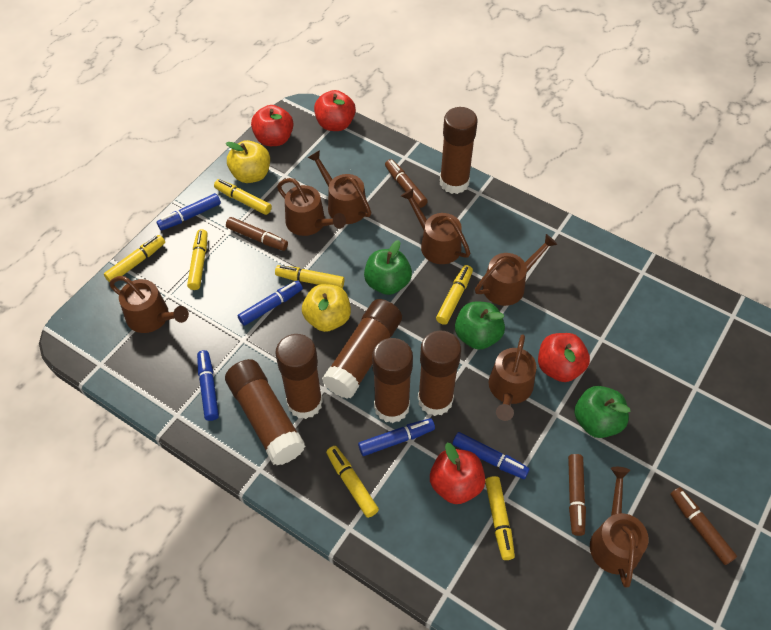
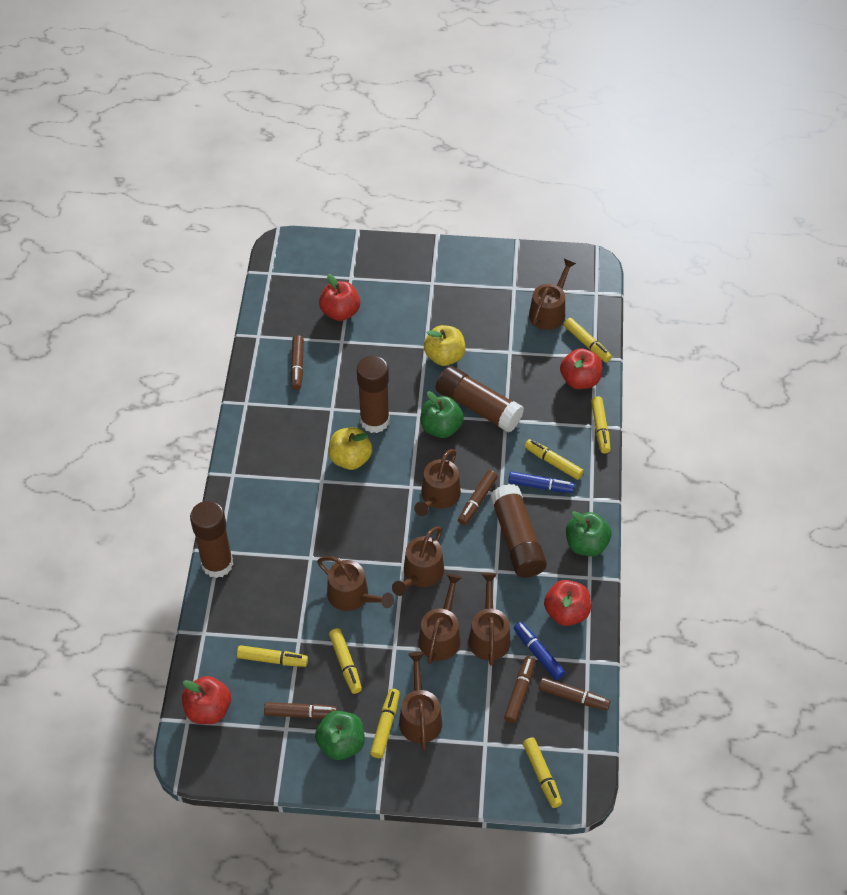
blue marker: [157,193,221,231] [197,350,219,421] [238,280,303,326] [358,418,435,456] [453,432,529,479] = 5 -> [508,471,575,493] [514,622,565,680] = 2
brown glue stick: [225,359,305,465] [275,334,323,419] [322,299,402,399] [372,338,413,423] [418,331,461,416] [440,107,478,194] = 6 -> [190,501,233,578] [357,356,390,433] [436,366,524,433] [490,484,547,578] = 4
brown marker: [226,217,288,251] [385,159,428,208] [568,454,586,536] [670,487,737,565] = 4 -> [264,702,337,719] [290,335,304,390] [458,470,498,525] [504,656,536,723] [539,677,611,711] = 5

